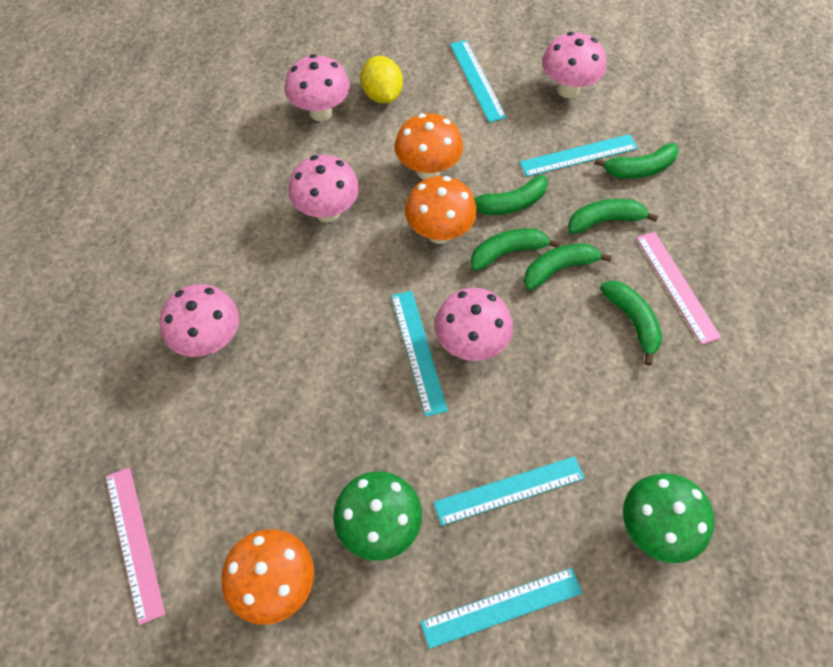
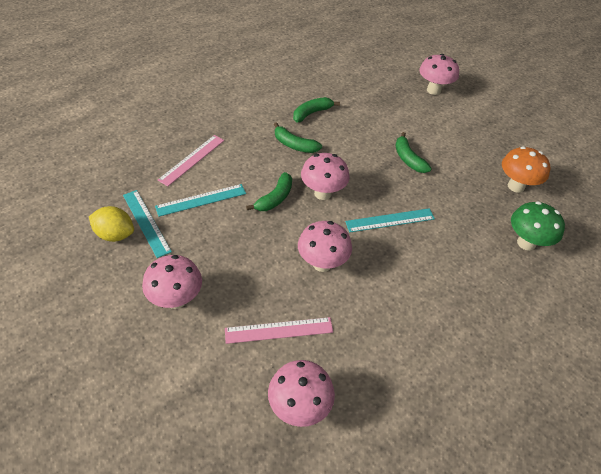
green banana: [471,228,560,271] [474,175,548,215] [523,243,612,290] [568,199,658,234] [594,143,679,178] [600,280,662,366] = 6 -> [246,172,292,211] [274,122,322,153] [293,97,340,122] [395,132,432,173] = 4
green mushroom: [333,471,422,561] [623,474,714,563] = 2 -> [511,201,565,251] = 1
orange mushroom: [221,529,314,625] [395,113,463,180] [405,176,477,244] = 3 -> [502,146,550,193] = 1
turquoise ruler: [391,291,448,417] [421,568,583,649] [433,456,585,526] [450,40,507,122] [519,134,638,177] = 5 -> [123,190,172,258] [155,184,246,217] [345,208,435,233] = 3

